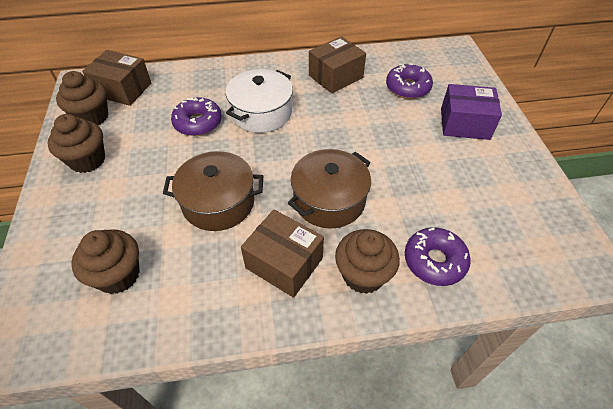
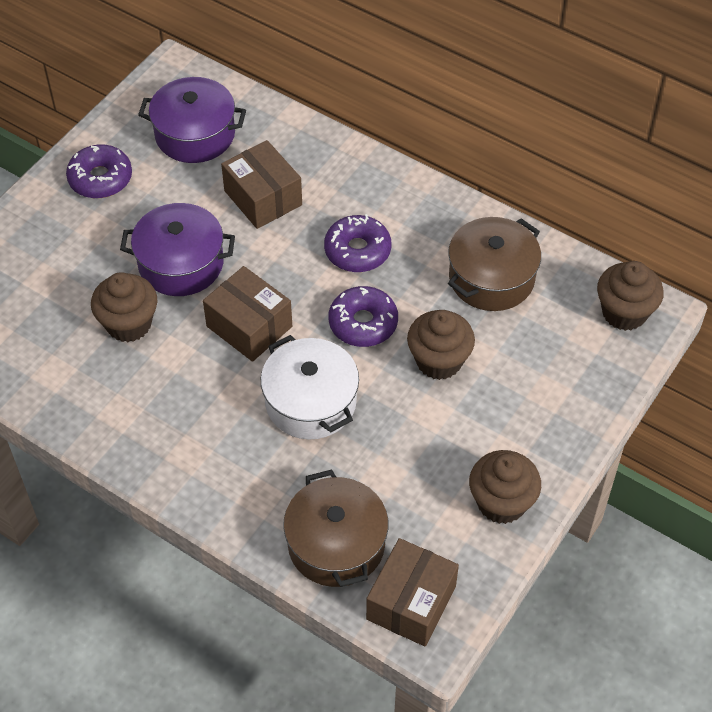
purple box: [441,84,502,140] = 1 -> none = 0
purple pot: none = 0 -> [120,203,235,296] [138,77,246,163] = 2

